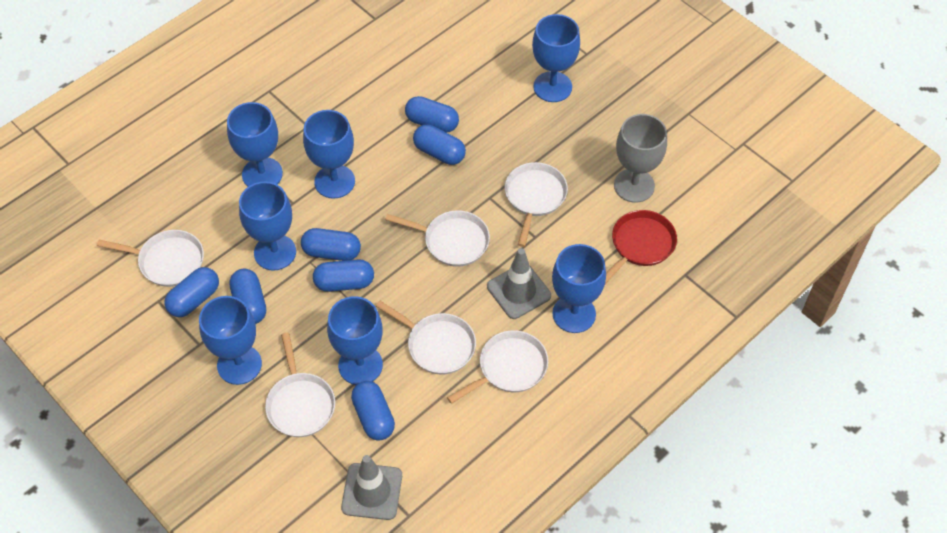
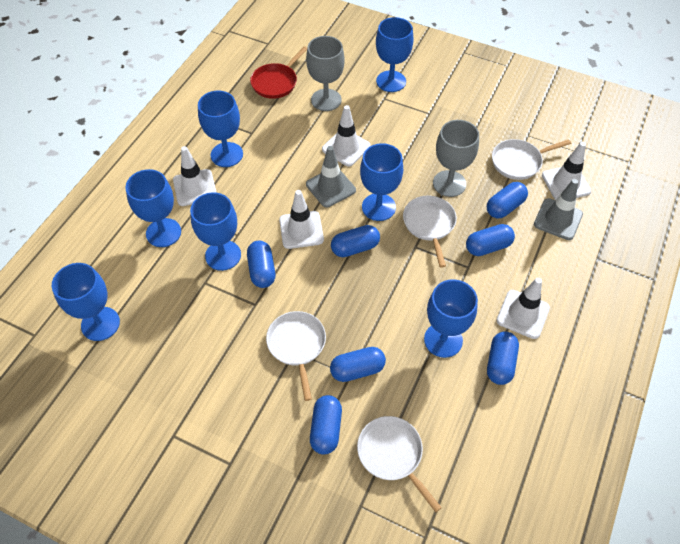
grey goblet: [614,114,667,203] = 1 -> [306,36,345,111] [433,120,479,197] = 2
white pan: [97,230,204,287] [265,333,335,437] [376,301,476,374] [385,210,490,267] [447,330,548,404] [505,162,568,247] = 6 -> [266,311,326,401] [357,416,442,512] [403,196,457,268] [492,139,571,180] = 4
white traffic cone: none = 0 -> [173,146,217,206] [279,190,324,249] [322,105,371,167] [496,278,550,339] [542,142,591,200] = 5

